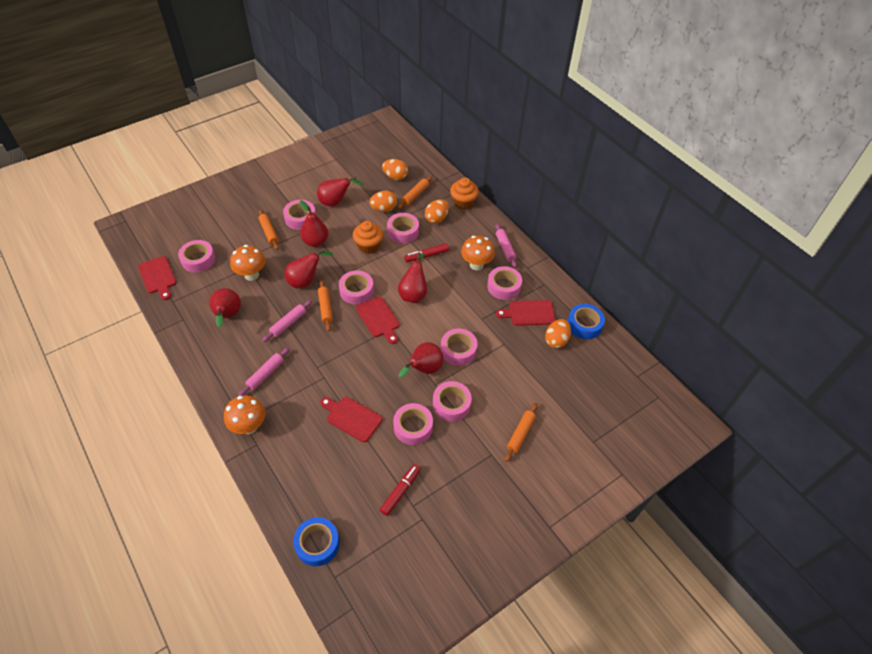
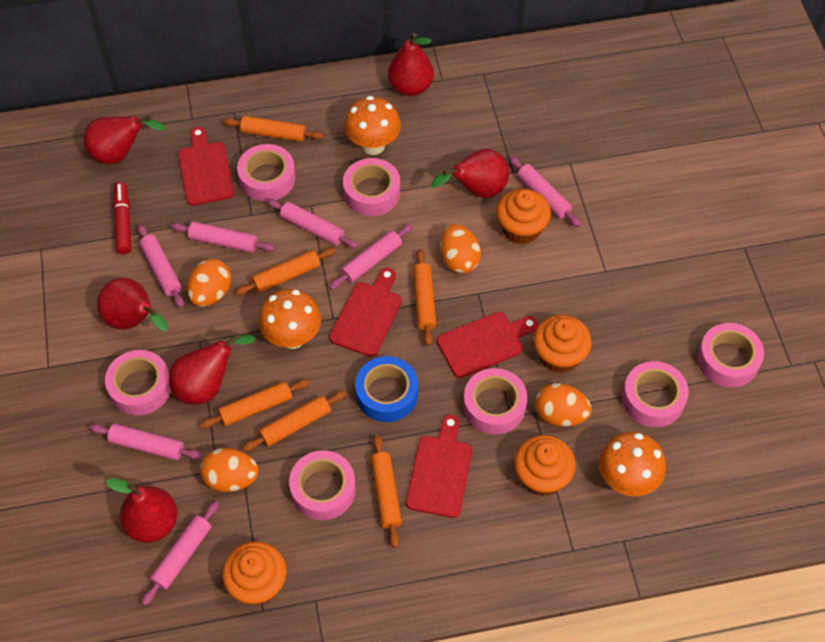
blue tape: [293,517,340,566] [568,304,605,339] = 2 -> [355,356,418,422] = 1
orange cupcake: [353,221,383,254] [450,178,479,209] = 2 -> [222,541,286,605] [496,189,551,244] [514,435,576,496] [534,315,592,373] = 4
orange rolling pin: [259,209,279,250] [318,280,333,331] [398,176,432,209] [505,403,538,462] = 4 -> [200,379,310,429] [223,116,324,142] [235,248,336,295] [242,391,347,452] [371,435,402,548] [413,249,436,346] = 6
pink rolling pin: [239,348,290,396] [262,300,312,342] [495,224,517,268] = 3 -> [90,424,202,460] [137,224,184,308] [142,501,219,606] [171,222,275,253] [267,199,358,249] [329,224,413,290] [509,156,581,227] = 7
pink tape: [178,240,215,273] [283,200,316,230] [339,270,374,305] [387,213,419,244] [393,403,433,445] [433,381,472,422] [441,328,477,366] [487,266,522,300] = 8 -> [105,350,171,415] [237,144,296,202] [289,450,356,520] [343,158,400,216] [463,368,527,435] [622,361,689,427] [697,323,764,387] = 7
red marker: [380,464,421,516] [404,243,449,262] = 2 -> [113,182,131,254] = 1

